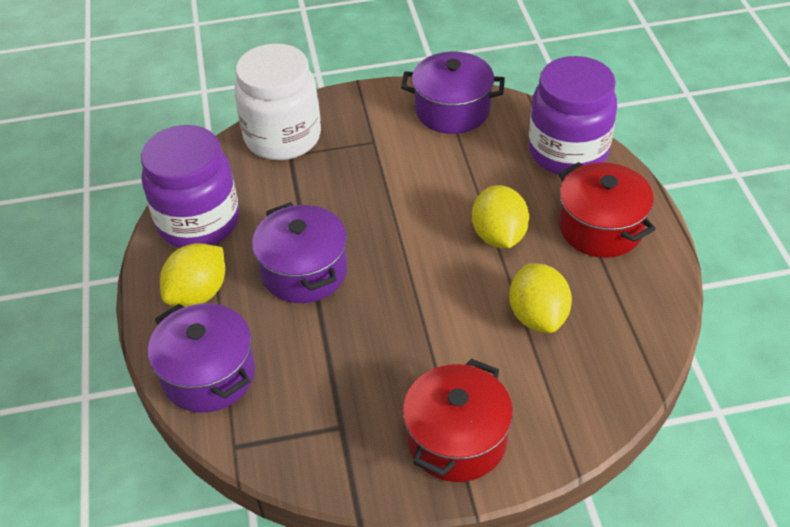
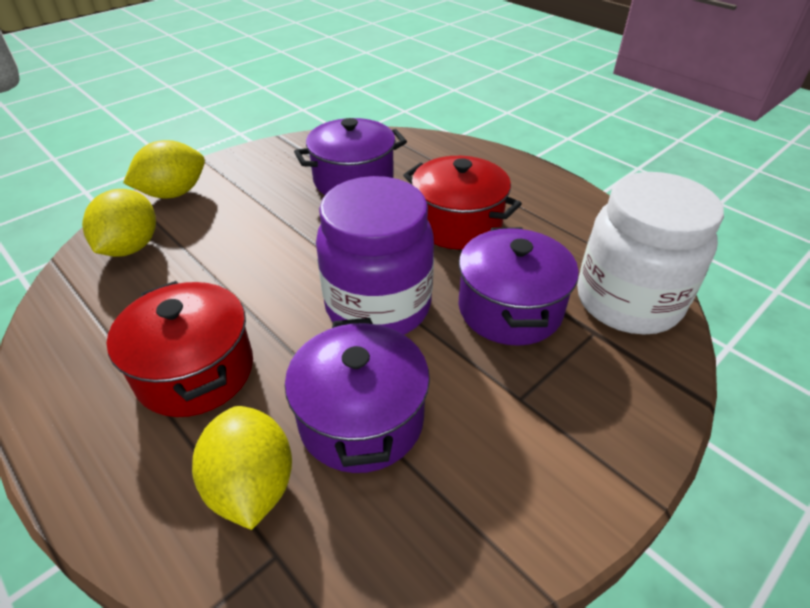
purple jar: [141,125,239,248] [529,56,617,176] = 2 -> [316,176,434,335] = 1

